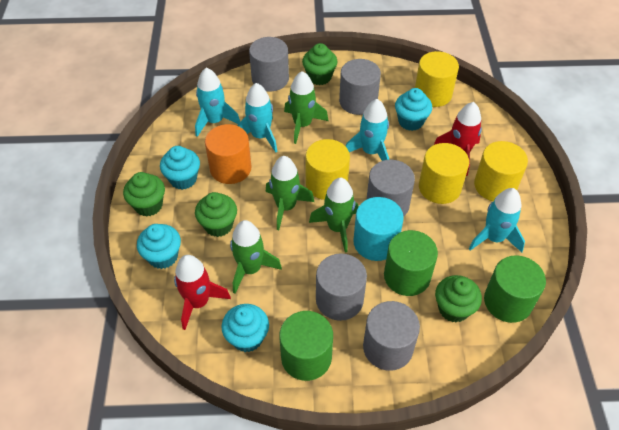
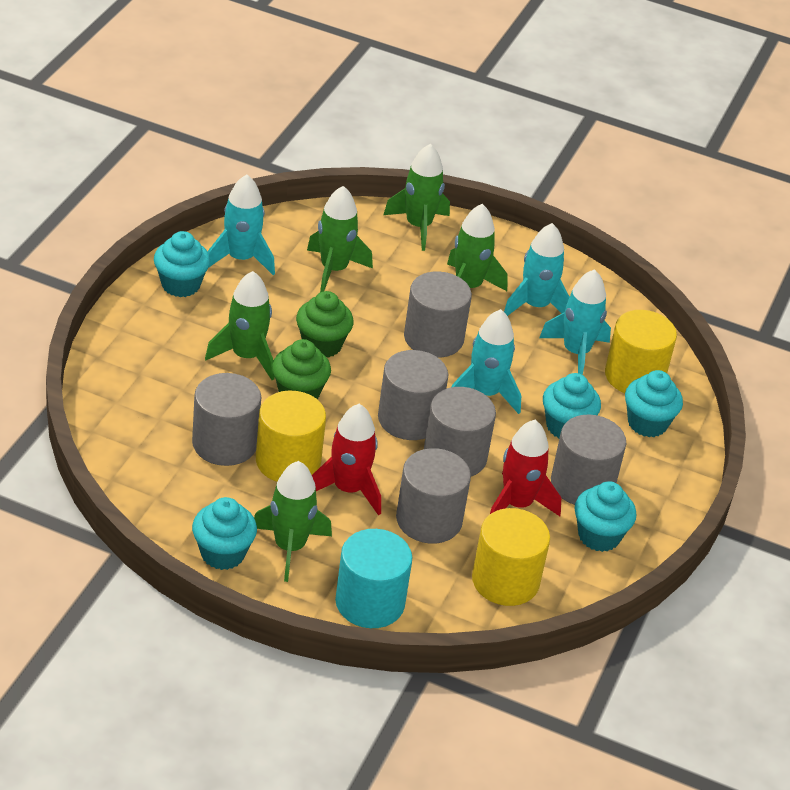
green cupcake: [123,172,165,217] [195,192,237,237] [302,43,338,85] [435,275,482,323] = 4 -> [272,339,331,400] [296,291,354,358] = 2
green cylinder: [279,311,333,381] [384,230,438,296] [484,256,546,323] = 3 -> none = 0
green rocket: [230,220,282,294] [266,156,314,230] [284,71,328,144] [309,177,359,252] = 4 -> [205,271,275,380] [254,461,332,582] [307,186,373,292] [383,144,450,251] [447,204,507,291] = 5
grey cylinder: [249,37,289,92] [316,253,367,321] [339,59,381,115] [363,301,420,371] [366,160,415,216] = 5 -> [192,373,261,466] [378,350,448,440] [396,448,471,543] [404,272,472,358] [424,387,496,477] [551,415,626,505] = 6
orange cylinder: [205,124,252,184] = 1 -> none = 0
turquoise cupcake: [137,224,181,269] [160,146,200,190] [222,304,269,352] [395,88,432,131] = 4 -> [154,231,210,297] [192,497,257,570] [543,373,601,439] [575,481,636,552] [625,370,683,437] = 5
yellow cylinder: [305,139,350,200] [415,51,459,107] [419,143,469,204] [474,141,528,201] = 4 -> [256,391,326,482] [472,508,550,606] [605,310,677,393] = 3

